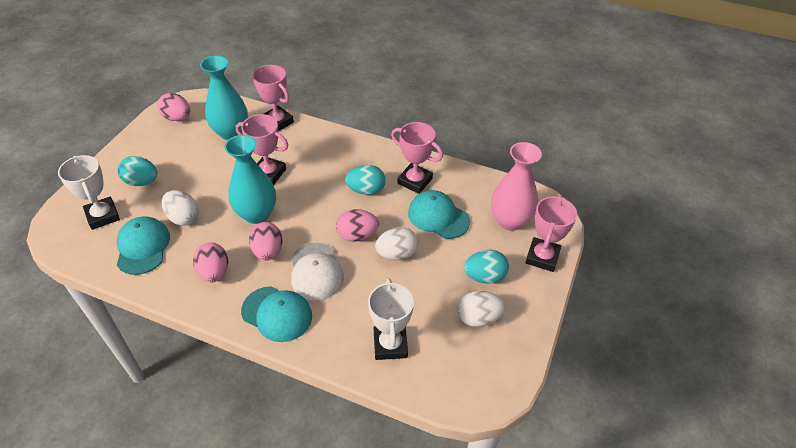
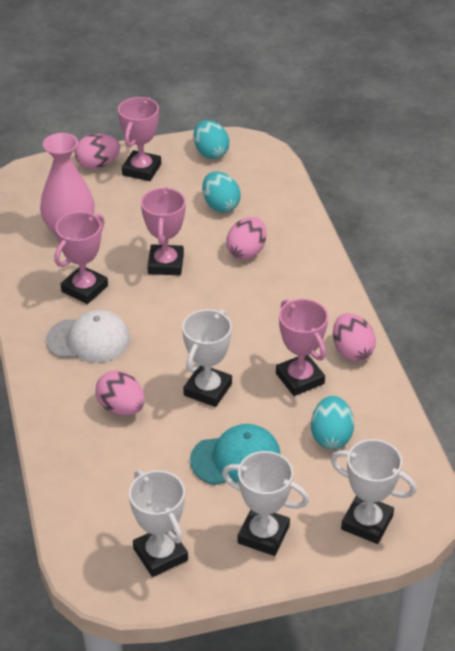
turquoise cap: [117,217,170,275] [241,286,312,342] [408,190,470,239] = 3 -> [190,424,281,485] = 1
turquoise vase: [200,55,248,140] [225,135,276,224] = 2 -> none = 0
white egg: [162,190,199,226] [375,227,418,260] [458,291,505,327] = 3 -> none = 0
white trophy: [58,155,120,230] [368,278,414,360] = 2 -> [129,470,188,577] [182,309,232,407] [222,451,309,556] [330,439,417,544] = 4

